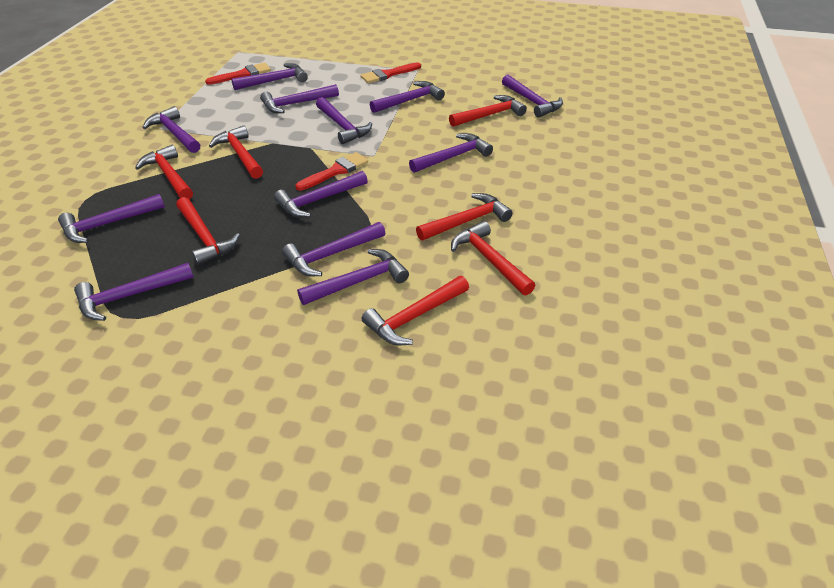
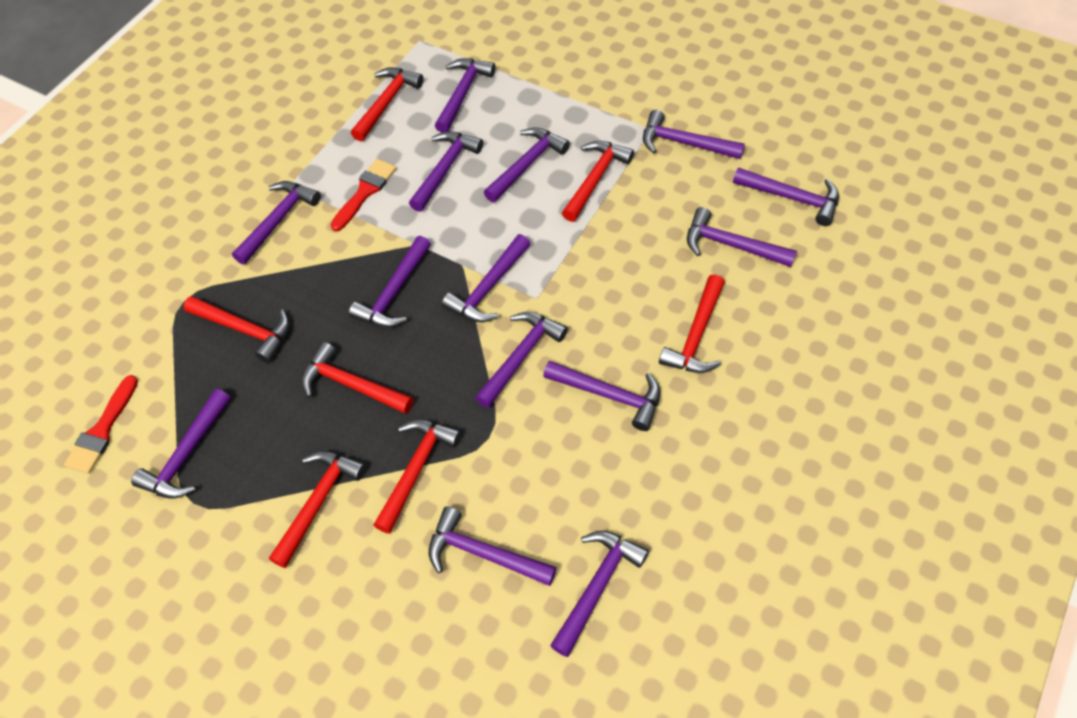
purple hammer: [58,194,165,243] [74,263,194,321] [143,106,200,153] [231,63,308,90] [260,84,339,113] [274,171,368,217] [282,222,385,276] [297,249,409,305] [316,97,372,144] [370,81,445,113] [409,133,493,173] [502,75,563,118] = 12 -> [131,389,231,498] [232,181,321,265] [349,236,431,327] [409,131,483,212] [428,506,557,586] [435,58,495,133] [442,234,531,322] [475,312,568,408] [484,127,570,202] [543,361,660,431] [550,531,649,657] [643,110,745,159] [687,207,797,267] [733,167,839,226] = 14
red brush: [205,63,271,85] [296,152,368,191] [360,62,421,83] = 3 -> [64,375,138,474] [330,159,397,231] = 2

